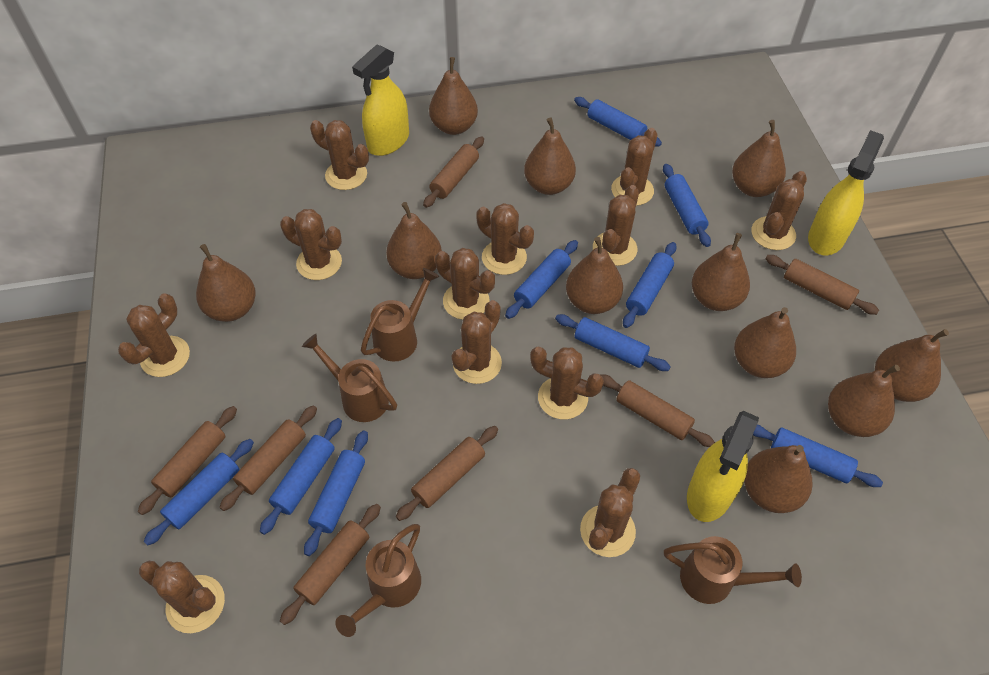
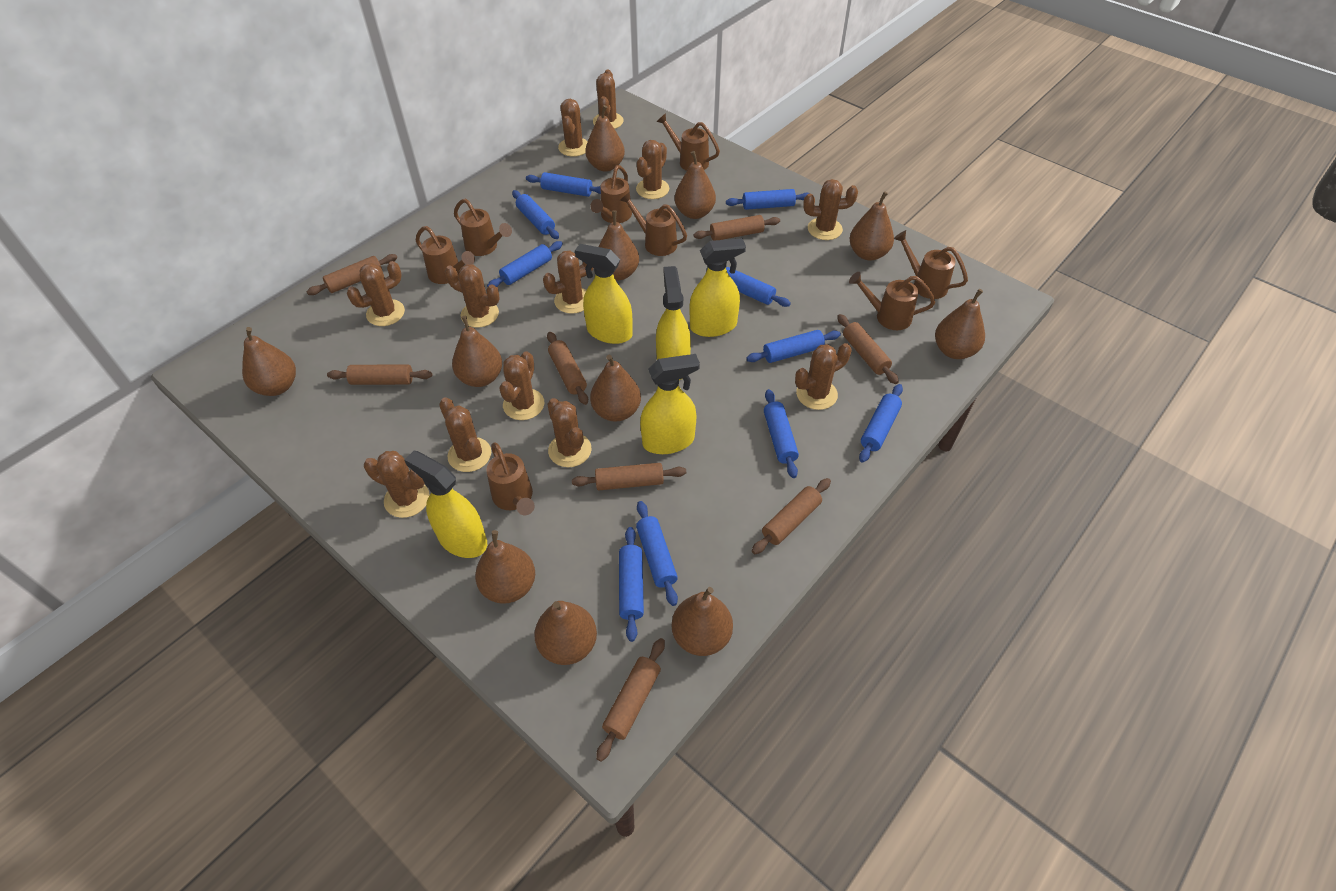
blue rolling pin: [144,439,254,545] [260,418,342,535] [304,430,368,556] [505,240,578,319] [555,314,671,371] [574,97,662,146] [623,242,677,328] [663,164,711,247] [753,425,883,487] = 9 -> [487,241,563,287] [512,190,559,239] [526,172,601,197] [619,527,644,642] [636,501,678,606] [707,267,791,307] [726,189,809,210] [746,330,841,363] [764,389,799,478] [859,384,903,463] = 10
brown rolling pin: [138,406,237,515] [219,405,317,511] [280,504,381,625] [396,426,498,521] [423,136,484,208] [600,374,715,447] [765,255,879,315] = 7 -> [306,254,397,295] [327,365,432,385] [547,332,588,405] [572,463,686,490] [596,638,665,762] [694,215,780,241] [752,478,831,554] [837,314,899,384] = 8
brown watering can: [302,334,397,422] [335,524,421,637] [361,268,439,362] [664,536,802,604] = 4 -> [416,226,475,284] [454,199,512,256] [487,442,535,515] [590,165,632,223] [620,192,687,256] [656,113,720,171] [849,272,935,330] [894,230,968,299] = 8
yellow spray bottle: [352,44,409,156] [687,411,759,522] [808,130,884,255] = 3 -> [404,451,487,558] [575,244,632,344] [640,354,700,454] [656,266,691,380] [689,238,746,337] = 5

